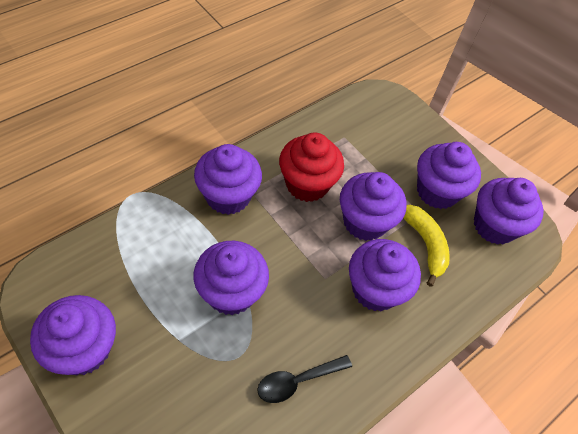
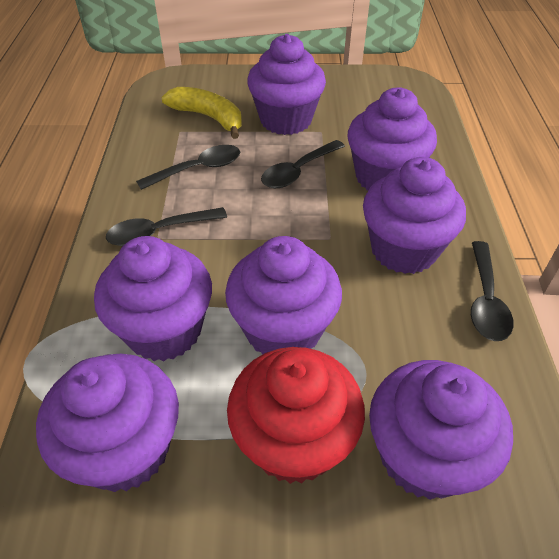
black spoon: [257,355,352,403] = 1 -> [106,207,227,246] [136,145,240,190] [261,140,345,188] [471,241,513,341] = 4

